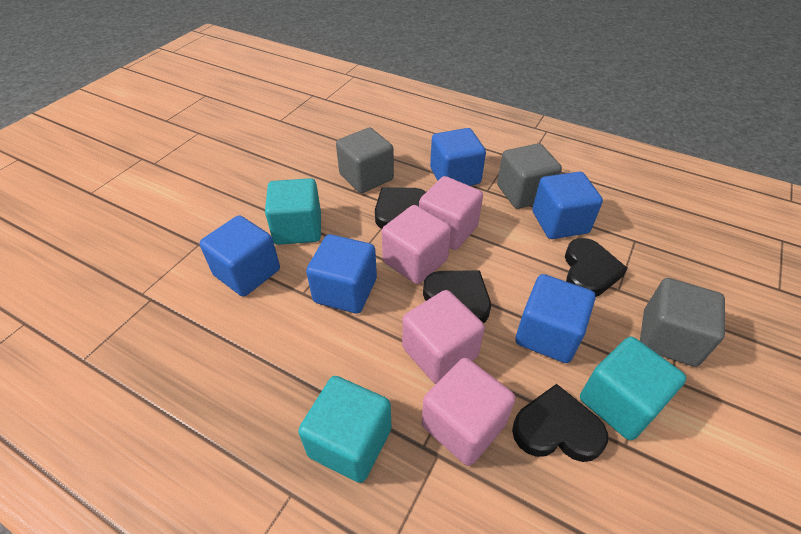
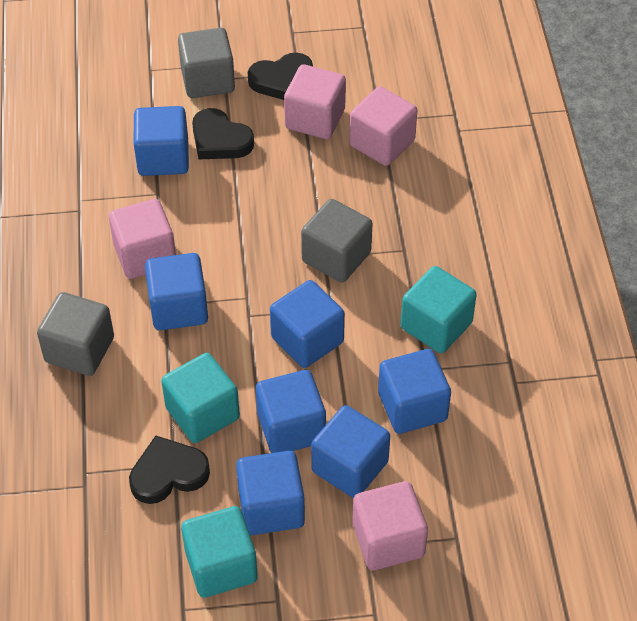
black heart: [375,187,426,229] [423,270,491,324] [512,384,608,462] [565,238,628,297] = 4 -> [129,436,210,504] [192,108,254,159] [248,52,313,100] = 3
blue cube: [200,215,280,297] [306,234,377,314] [430,128,486,186] [515,274,595,363] [532,172,603,239] = 5 -> [133,106,189,176] [145,253,208,331] [236,451,305,535] [256,370,326,453] [270,280,345,368] [311,405,390,498] [378,349,451,434] = 7

